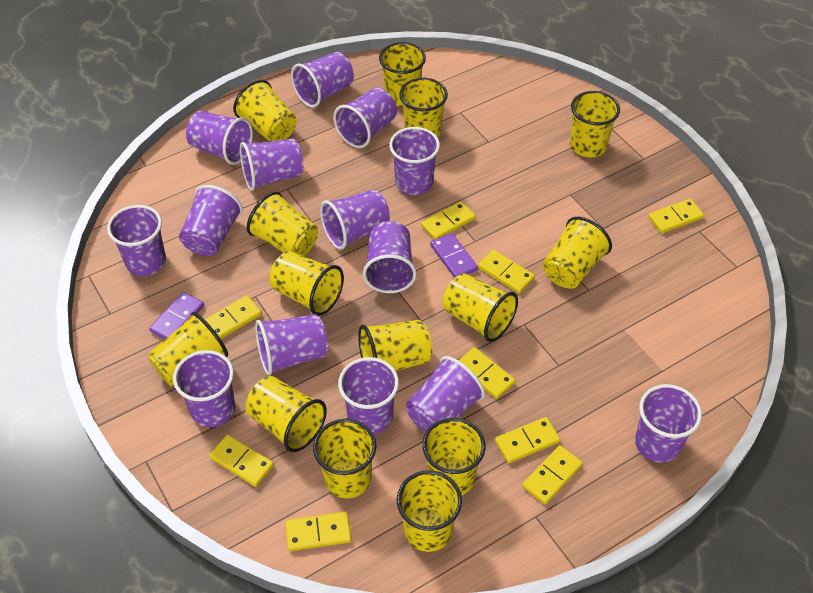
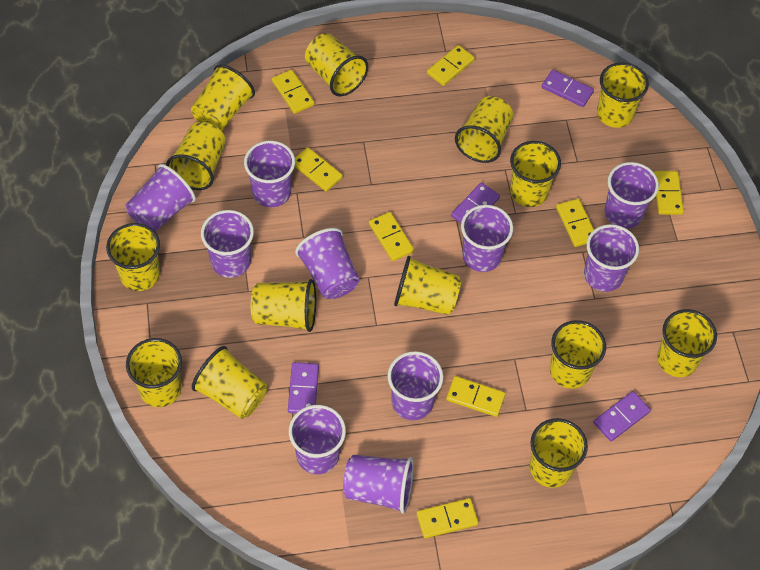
purple cup: [107,205,166,276] [173,350,235,427] [179,185,243,256] [186,111,253,165] [240,138,303,191] [255,314,328,375] [291,52,354,108] [320,190,390,250] [333,88,397,148] [338,357,399,434] [363,221,416,293] [389,127,440,195] [406,356,485,432] [635,384,702,463] = 14 -> [126,164,196,232] [201,210,254,278] [244,141,295,207] [289,405,346,474] [295,228,360,299] [343,455,414,514] [387,351,443,420] [461,205,513,272] [584,224,639,292] [604,162,659,229] = 10
purple domino: [149,292,204,340] [430,233,478,278] = 2 -> [288,362,319,414] [451,182,500,223] [542,70,594,107] [593,391,651,441] = 4
yellow domino: [205,295,262,339] [209,434,274,487] [285,512,351,551] [421,201,476,240] [459,347,516,399] [478,250,535,294] [495,417,560,463] [522,445,583,505] [648,199,704,234] = 9 -> [272,69,315,114] [295,147,343,192] [369,212,414,261] [417,498,478,538] [427,45,475,86] [446,376,505,417] [556,199,594,247] [654,171,684,215] = 8

